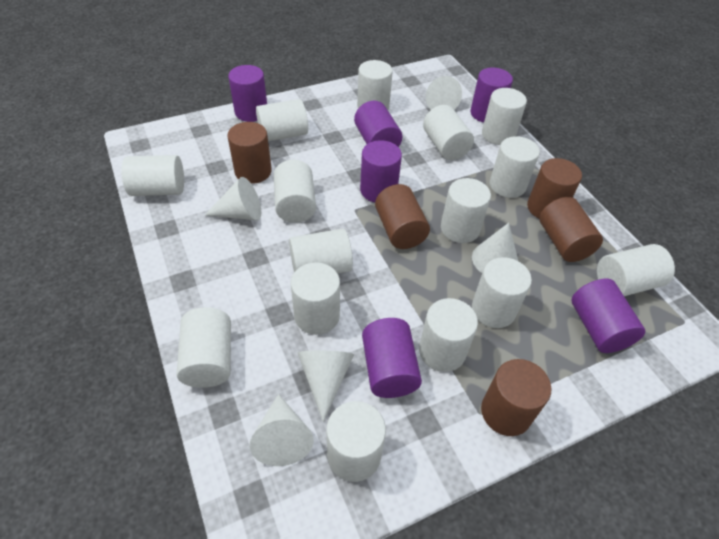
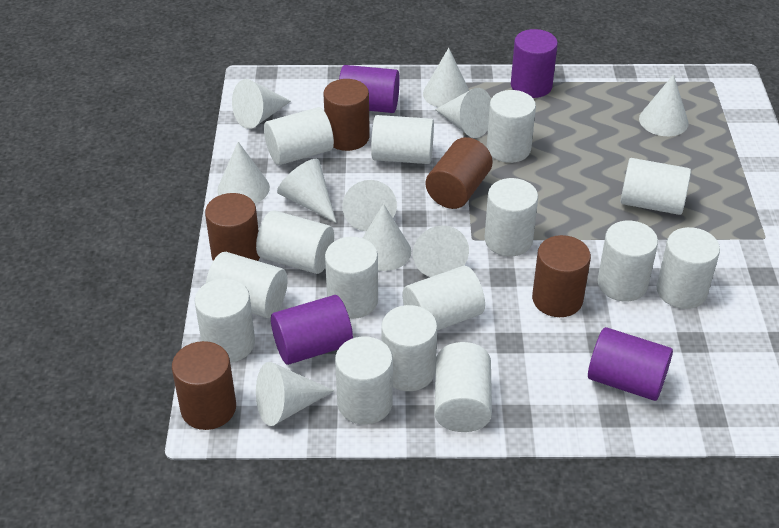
purple cylinder: [228,65,267,122] [354,101,402,147] [360,140,402,202] [362,318,422,398] [471,68,513,123] [571,279,645,353] = 6 -> [271,295,353,365] [339,65,400,113] [511,29,558,98] [588,327,673,401] = 4
white cone: [205,177,261,220] [250,394,314,466] [298,351,354,422] [426,76,462,110] [472,223,518,273] = 5 -> [217,142,270,204] [232,79,291,129] [256,362,334,426] [277,159,336,223] [342,180,397,231] [363,204,411,271] [413,225,469,277] [423,48,469,107] [435,88,491,138] [639,74,689,136] = 10

